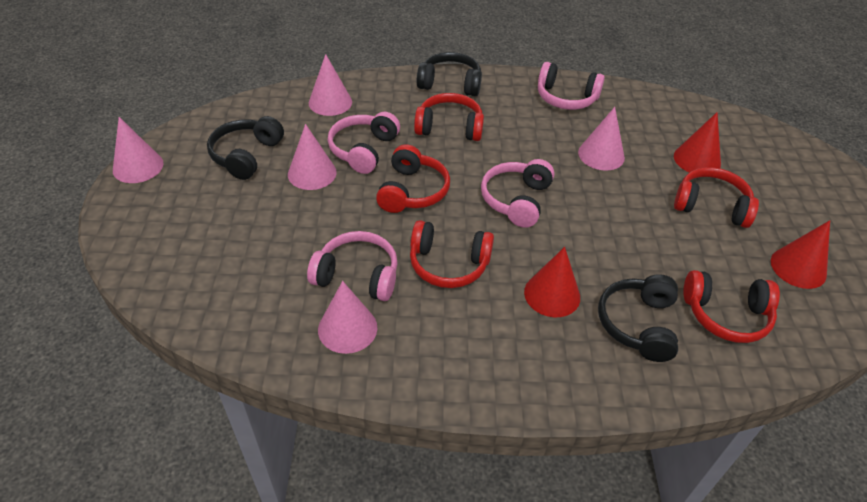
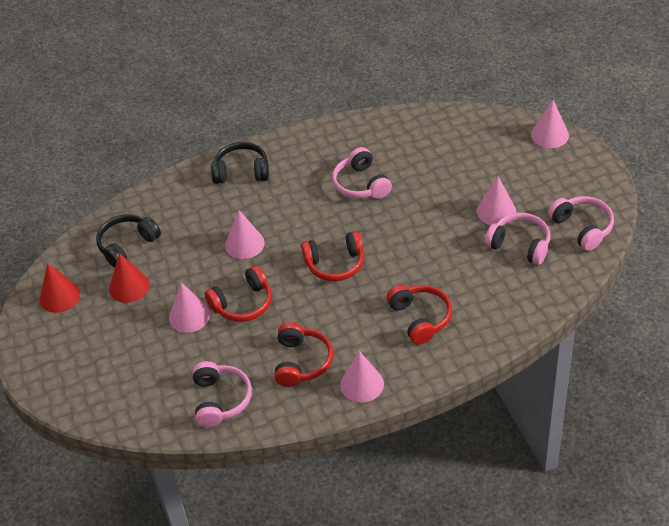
black headphones: [207,116,284,180] [416,52,482,96] [598,274,678,362] = 3 -> [96,214,161,268] [211,142,269,184] = 2
red cone: [524,247,580,317] [674,112,721,172] [771,220,830,289] = 3 -> [40,263,80,313] [109,253,149,303] = 2
red headphones: [376,144,450,213] [410,220,494,288] [414,93,484,141] [674,167,759,228] [683,270,780,343] = 5 -> [205,265,272,322] [274,322,333,387] [301,231,364,281] [386,285,452,345] = 4

